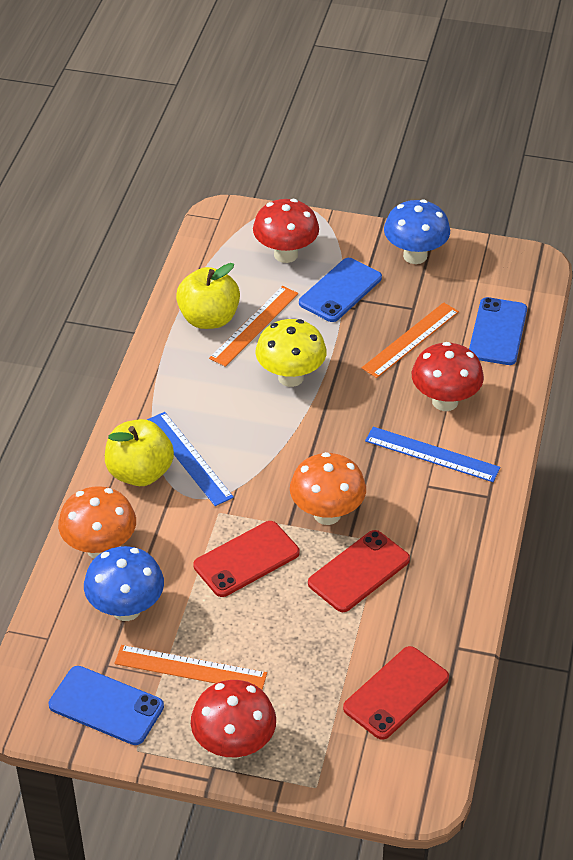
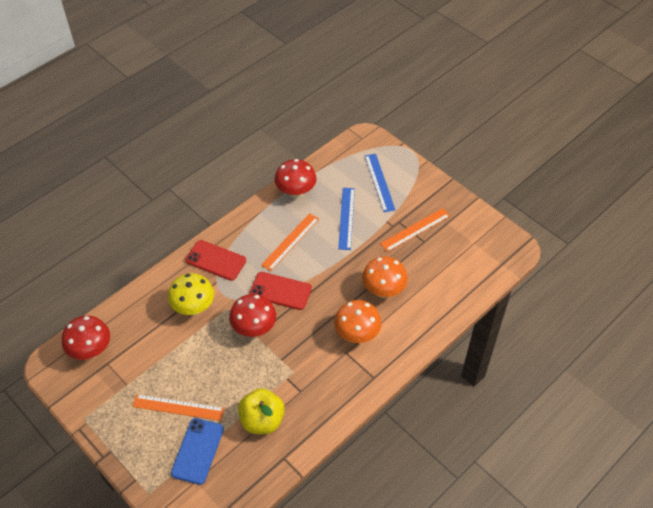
blue mushroom: [84,546,164,621] [384,199,450,264] = 2 -> none = 0
blue phone: [49,666,164,745] [299,258,382,322] [469,297,527,365] = 3 -> [171,418,224,485] = 1
red phone: [193,521,299,597] [308,530,410,612] [343,646,449,740] = 3 -> [185,240,246,281] [249,272,312,310] = 2
yellow apple: [105,419,174,486] [176,263,240,329] = 2 -> [238,388,285,434] = 1

